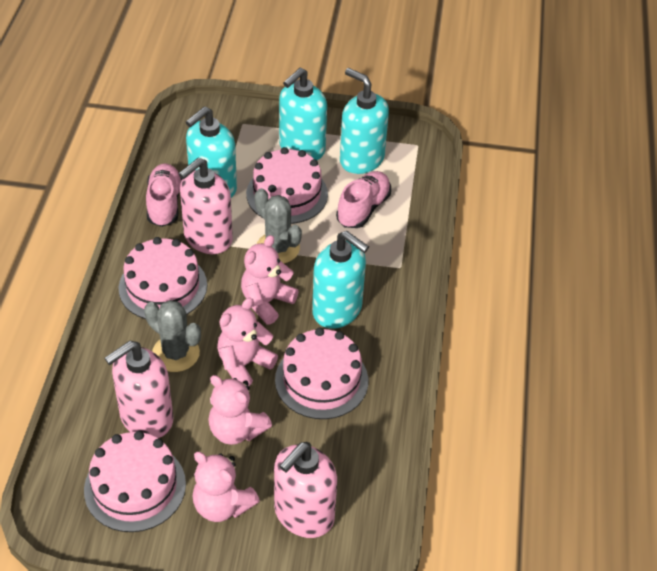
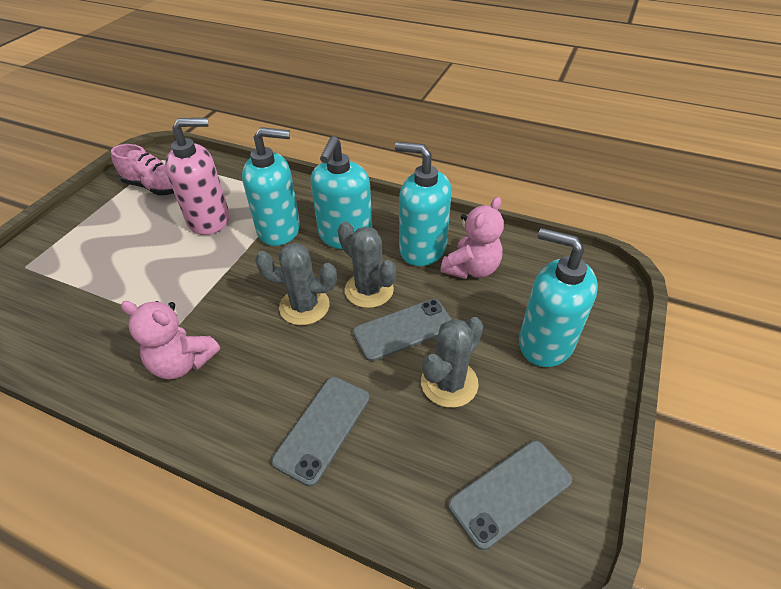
grey cactus: [144,300,201,372] [254,188,302,263] = 2 -> [255,243,337,325] [338,221,396,308] [421,317,483,408] = 3
grey phone: none = 0 -> [271,377,370,487] [353,299,452,361] [448,441,572,550] = 3
pink cake: [84,431,186,532] [119,237,207,319] [246,147,328,224] [275,327,368,419] = 4 -> none = 0
pink shoe: [146,163,182,227] [336,171,391,228] = 2 -> [111,144,174,195] = 1
pink soap dispenser: [105,341,173,438] [179,157,233,254] [274,442,337,538] = 3 -> [165,118,229,235] = 1
pink teddy bear: [193,452,260,522] [208,375,272,445] [217,298,278,386] [241,235,299,325] = 4 -> [121,301,220,380] [440,197,504,279] = 2

